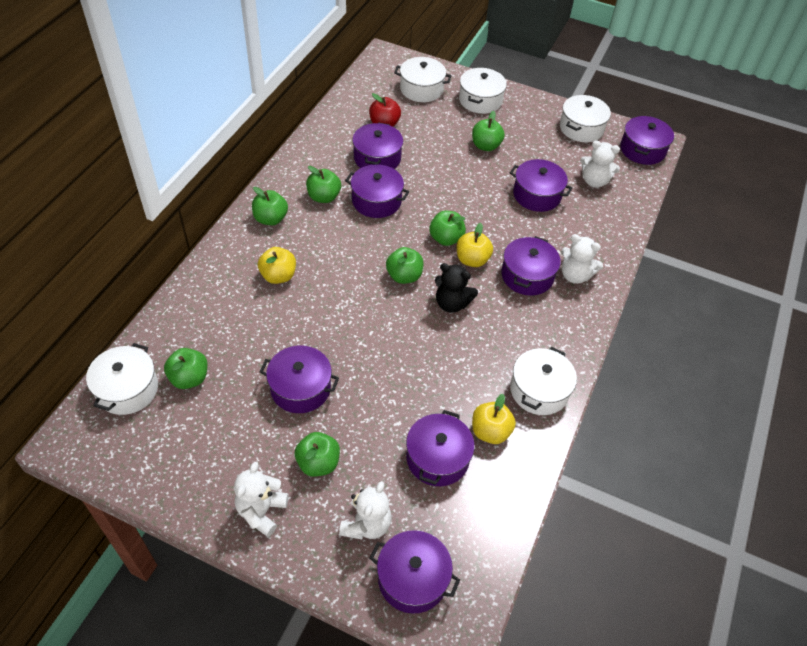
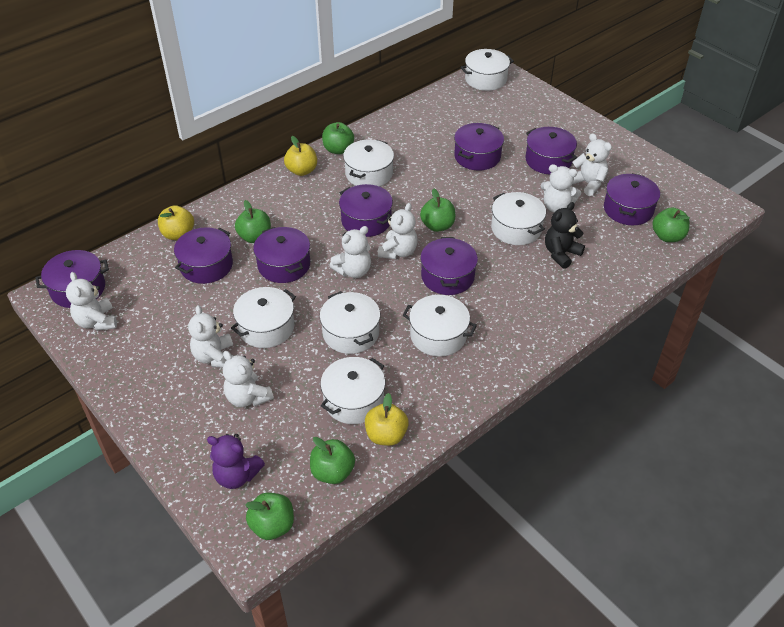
green apple: [164,348,208,389] [252,187,288,225] [295,432,340,477] [306,166,341,203] [386,247,424,284] [429,211,466,246] [472,111,505,151] = 7 -> [235,200,271,243] [245,493,294,540] [310,437,355,484] [322,122,354,154] [420,189,455,232] [652,208,690,242] = 6
purple teddy bear: none = 0 -> [207,434,265,489] = 1
red apple: [369,93,401,127] = 1 -> none = 0
white pot: [86,343,158,415] [394,57,452,102] [459,68,507,114] [510,347,577,415] [560,95,611,142] = 5 -> [231,287,296,348] [320,291,380,354] [320,357,385,424] [343,139,394,187] [403,295,477,357] [461,49,514,91] [491,192,546,245] = 7
white teddy bear: [234,462,288,537] [339,481,391,540] [561,234,603,284] [580,140,620,188] = 4 -> [66,272,117,331] [188,305,234,368] [223,351,274,407] [330,226,371,278] [378,203,418,259] [541,164,581,213] [572,133,612,196] = 7

